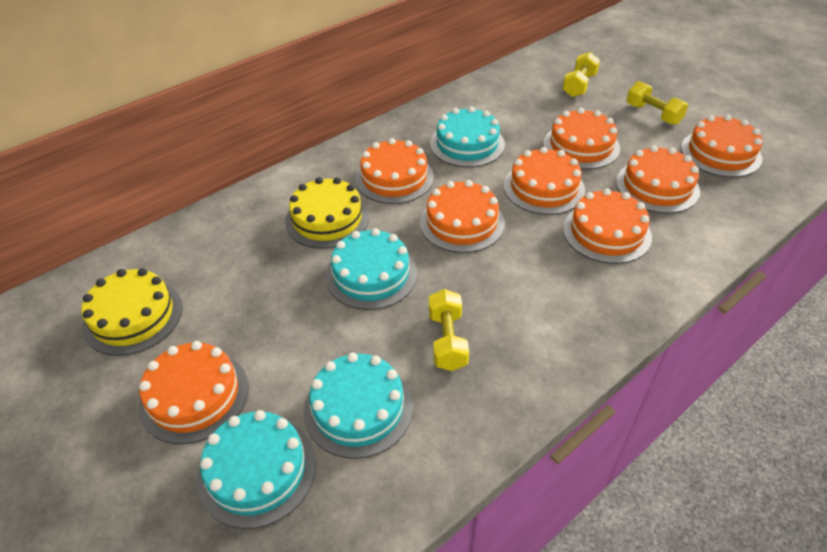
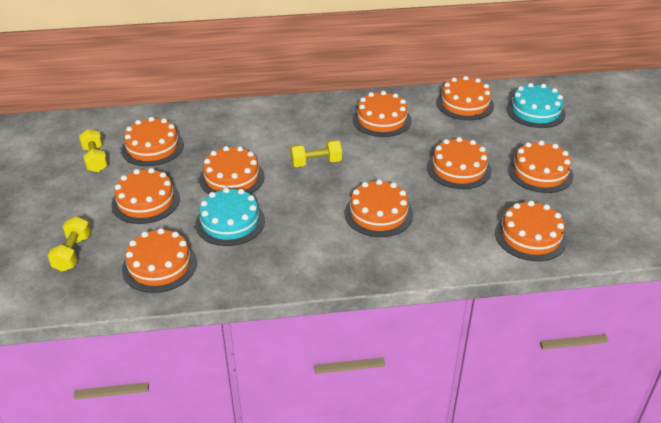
orange cake: [139,341,248,444] [355,138,434,204] [420,180,505,253] [504,147,585,215] [543,108,620,169] [563,188,652,264] [616,146,700,213] [681,115,763,177] = 8 -> [111,168,180,224] [121,117,184,166] [122,228,197,293] [199,146,265,194] [344,179,413,237] [352,91,411,137] [427,137,491,189] [436,76,494,120] [495,201,567,261] [508,140,574,193] = 10
turquoise cake: [197,410,316,529] [304,352,413,459] [325,228,417,310] [430,107,505,167] = 4 -> [195,187,265,246] [506,83,566,128] = 2
yellow cake: [82,268,183,356] [285,177,369,249] = 2 -> none = 0

